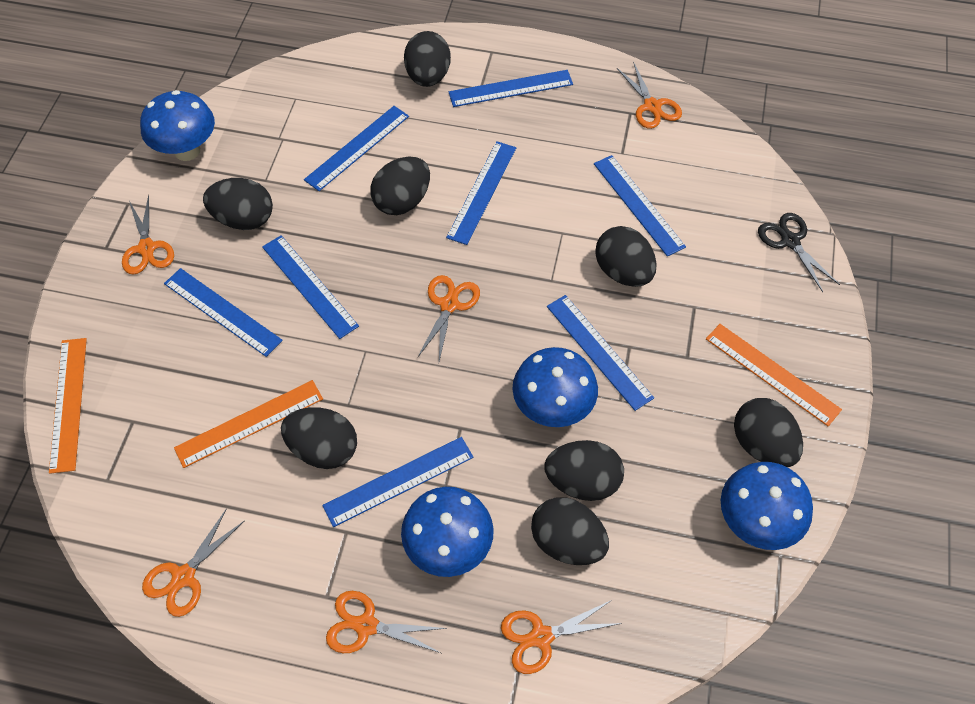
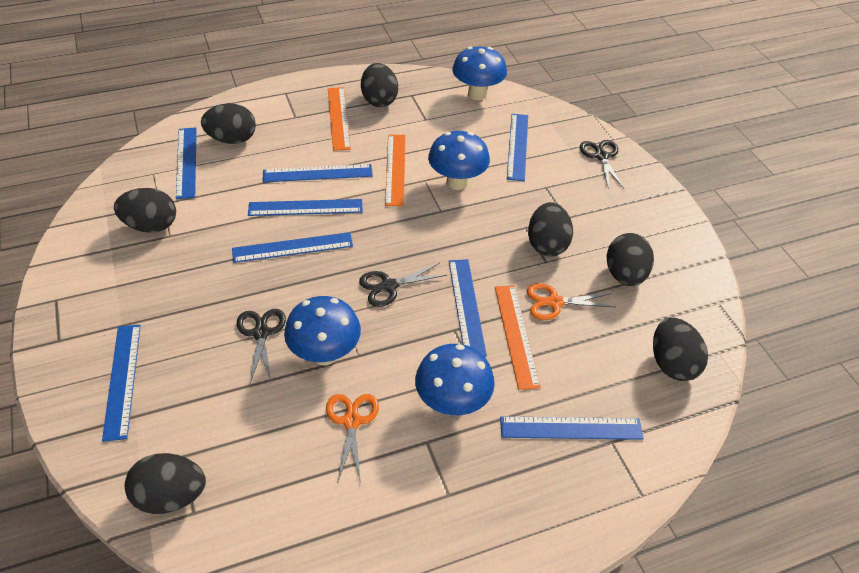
black egg: [203,178,273,230] [281,407,357,469] [371,157,430,215] [404,31,451,87] [531,497,609,565] [544,440,624,501] [595,226,657,287] [734,398,803,467] = 8 -> [114,188,176,233] [125,453,206,514] [201,103,256,144] [361,63,398,107] [528,202,573,256] [607,233,654,286] [653,318,708,381] = 7
black scissors: [758,213,840,292] = 1 -> [237,309,286,383] [359,263,447,307] [580,140,624,189] = 3
orange scissors: [122,195,174,275] [142,508,244,617] [326,591,448,653] [418,275,480,361] [501,600,622,674] [617,61,682,129] = 6 -> [326,394,379,483] [527,283,615,320] = 2

